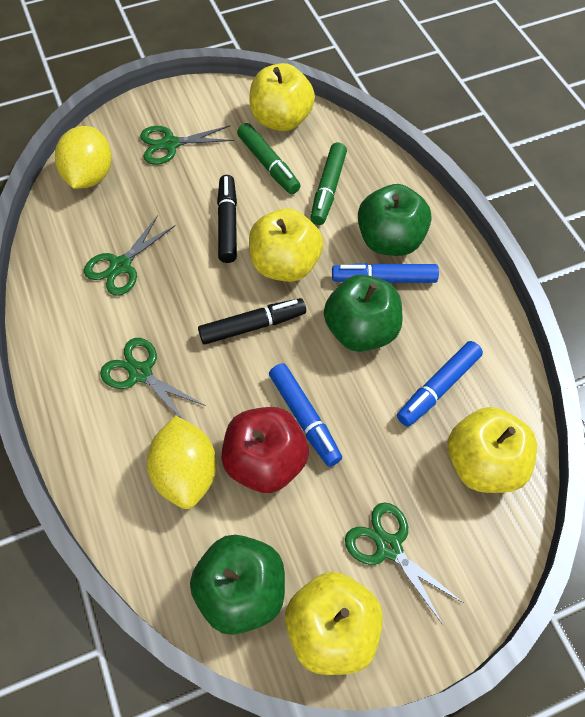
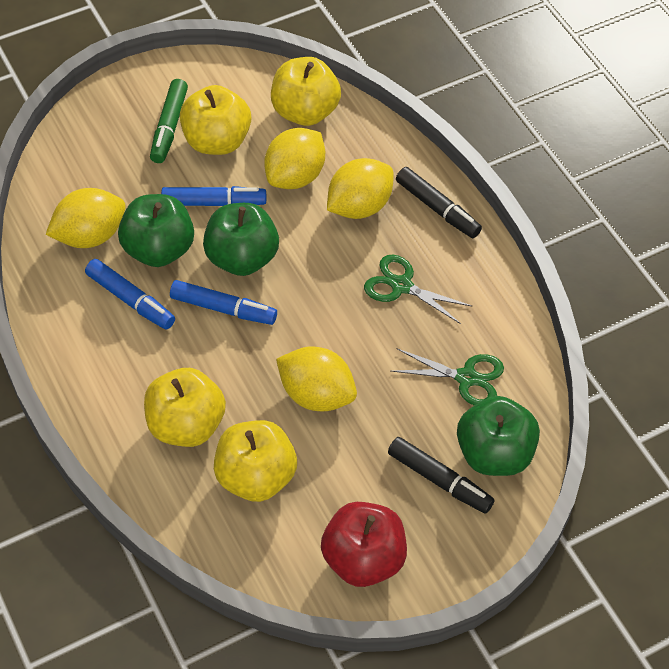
green marker: [237,123,300,194] [311,143,347,225] = 2 -> [150,79,188,163] = 1
green scissors: [84,215,176,296] [100,338,206,420] [140,125,234,165] [345,502,463,625] = 4 -> [364,254,473,324] [391,348,504,406] = 2
yellow lemon: [55,126,112,189] [147,416,217,509] = 2 -> [46,188,126,248] [264,128,325,189] [276,346,357,411] [327,158,394,219] = 4

